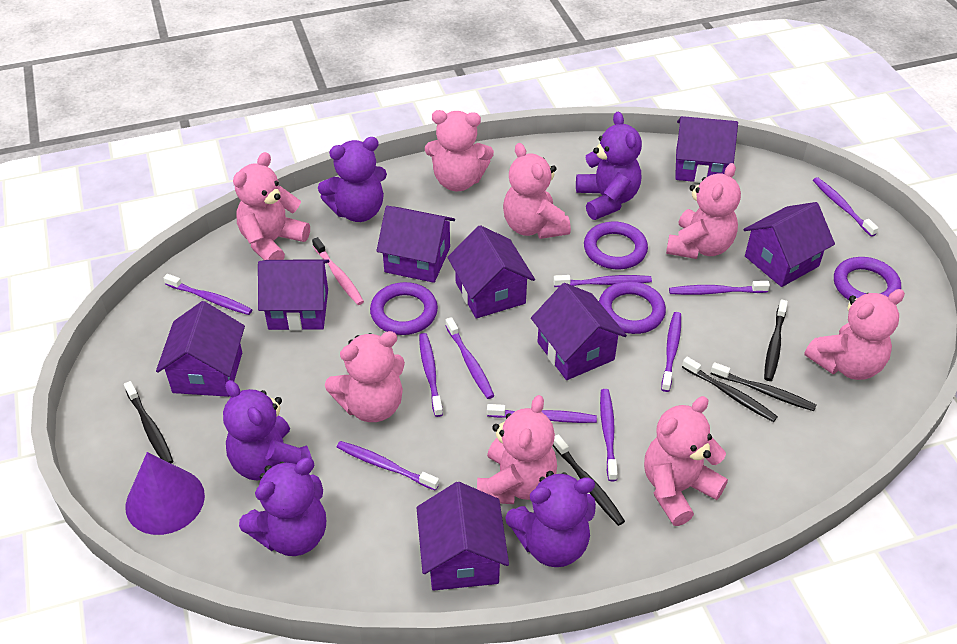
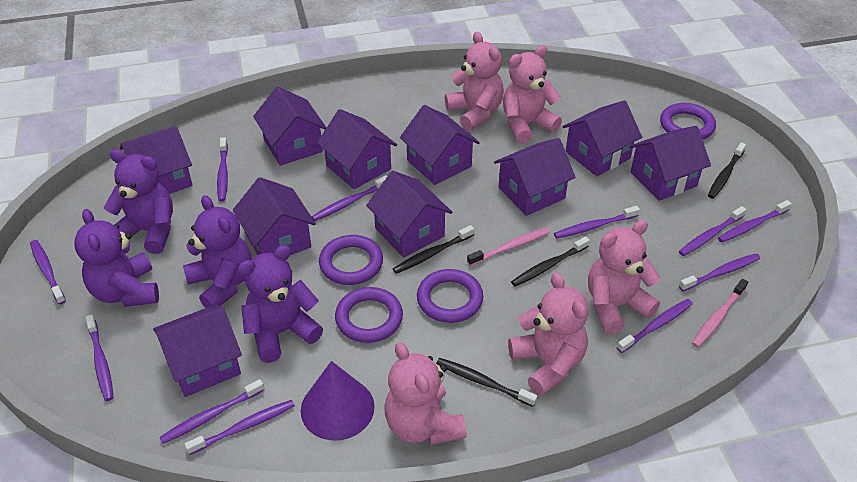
black toothbrush: [124,381,173,464] [553,434,625,526] [682,357,778,422] [710,362,816,411] [764,299,788,381] = 5 -> [393,225,474,274] [436,358,537,407] [511,236,590,287] [708,142,746,199] = 4
pink teddy bear: [233,152,310,260] [325,331,405,422] [425,110,494,191] [477,395,557,504] [503,143,571,239] [644,396,728,526] [666,163,741,259] [804,289,905,380] = 8 -> [385,342,467,445] [445,32,504,131] [503,45,562,144] [508,273,589,396] [588,220,661,334] = 5
pink toothbrush: [312,237,364,305] = 1 -> [467,228,550,266] [692,279,748,348] = 2
purple house: [156,301,245,397] [258,260,329,331] [376,206,455,283] [417,482,509,591] [447,225,535,318] [531,283,627,380] [675,116,738,183] [743,202,835,287] = 8 -> [120,126,193,194] [153,304,242,397] [233,177,316,255] [253,87,327,166] [317,109,397,189] [366,171,453,258] [400,105,480,185] [494,138,576,216] [562,100,642,176] [629,126,711,201] = 10
purple teddy bear: [223,380,314,480] [239,458,326,556] [318,137,387,222] [505,471,596,567] [576,112,642,220] = 5 -> [74,209,159,307] [104,149,173,254] [183,195,251,308] [238,245,323,363] = 4
purple toothbrush: [163,274,253,315] [337,441,439,491] [419,333,443,417] [445,317,494,399] [487,404,597,423] [553,275,652,287] [600,389,618,481] [661,312,681,392] [669,281,770,295] [813,177,878,237] = 10 -> [30,240,66,305] [85,315,114,401] [159,379,264,444] [184,400,295,455] [217,137,228,202] [312,175,387,221] [554,206,640,238] [617,299,693,353] [679,206,746,256] [679,253,760,291] [718,200,792,242] = 11

